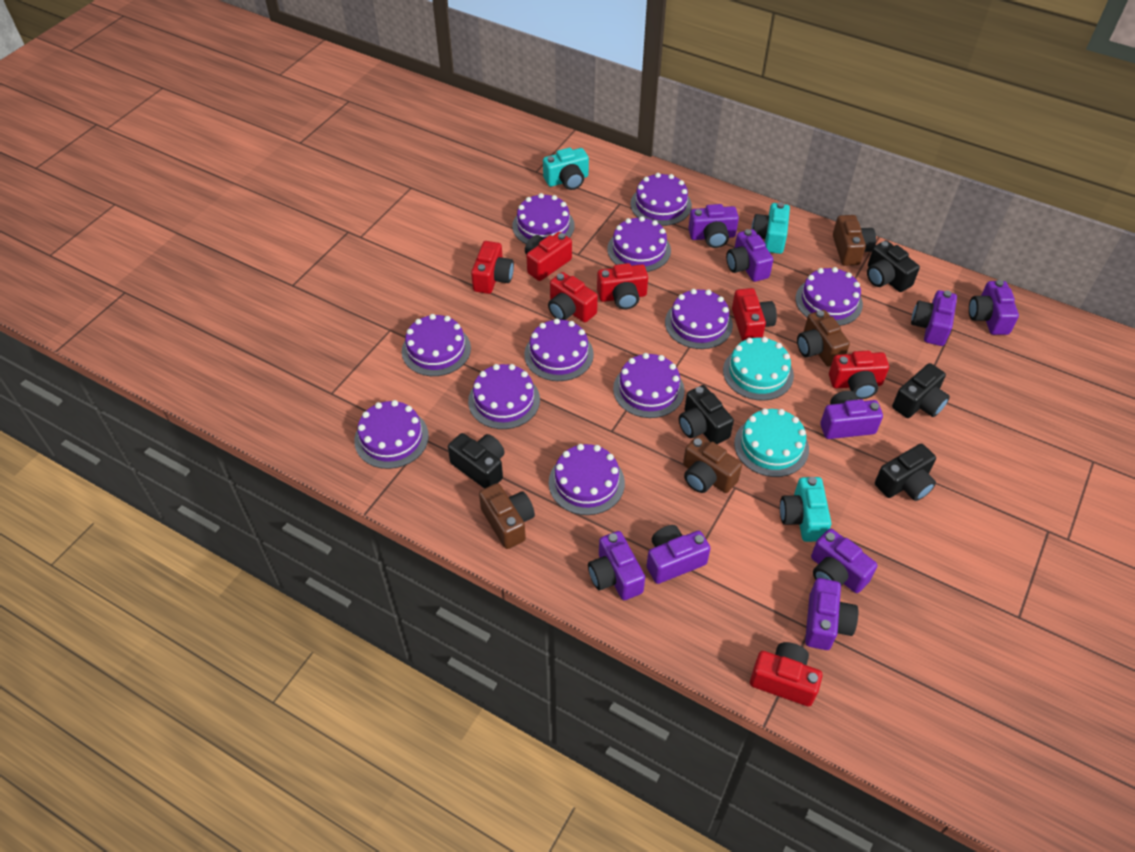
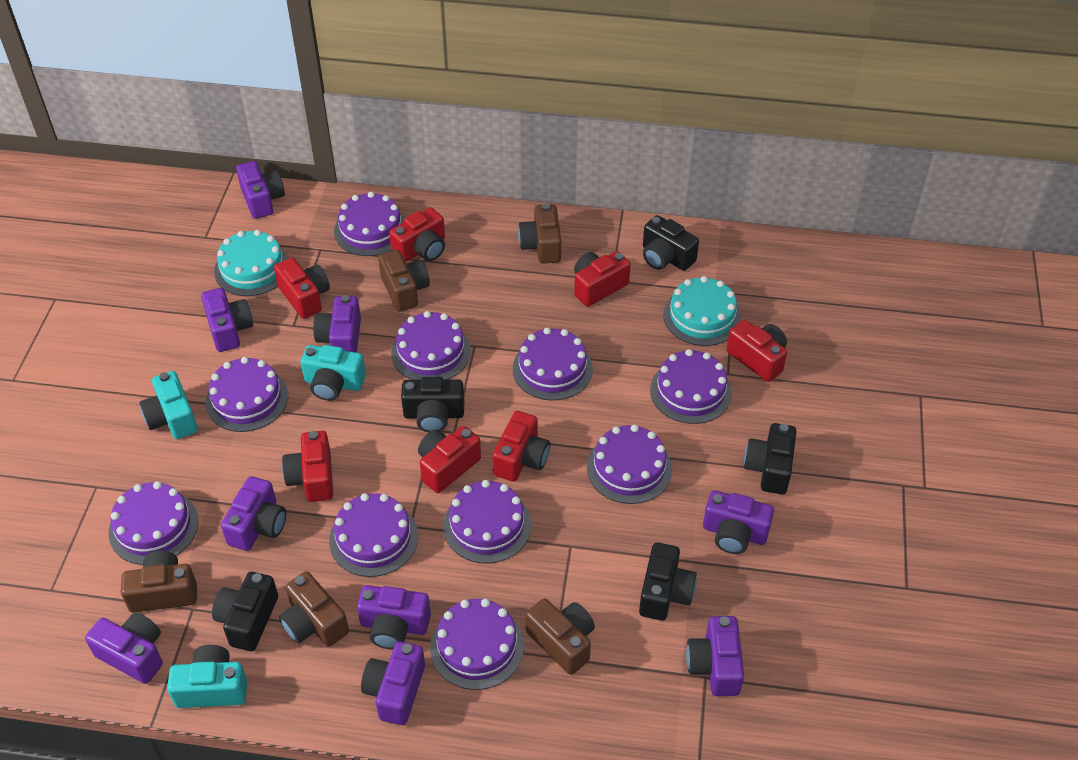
brown camera: [479,483,535,549] [683,435,742,493] [797,310,850,367] [833,215,876,266] = 4 -> [121,551,197,613] [279,571,349,647] [378,249,430,312] [518,203,561,264] [526,598,595,675] = 5
purple cake: [354,400,429,469] [402,314,471,376] [468,364,540,429] [512,193,575,244] [524,318,594,381] [549,444,625,515] [607,216,671,272] [613,353,685,418] [630,173,692,226] [665,289,733,349] [796,267,863,326] = 11 -> [109,481,199,565] [206,357,288,432] [329,493,418,577] [334,192,405,256] [391,311,471,380] [430,599,524,690] [443,480,531,563] [513,328,593,400] [587,424,672,504] [650,349,732,424] = 10

